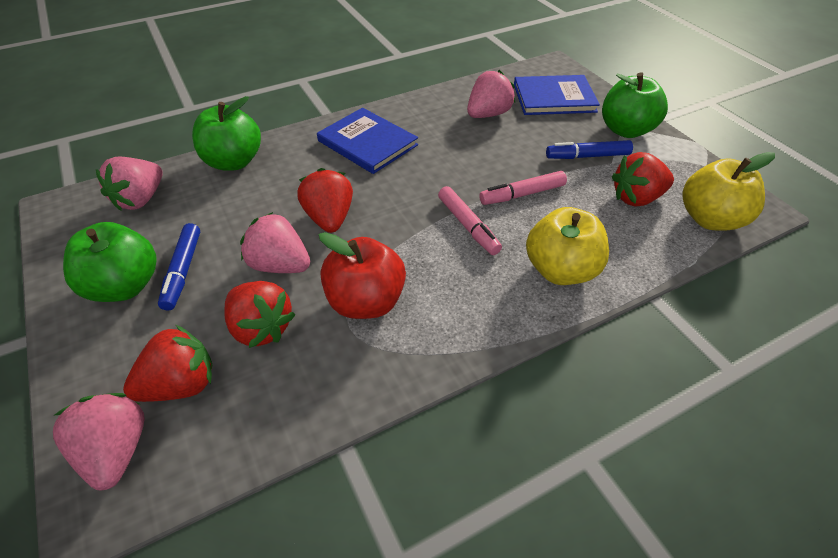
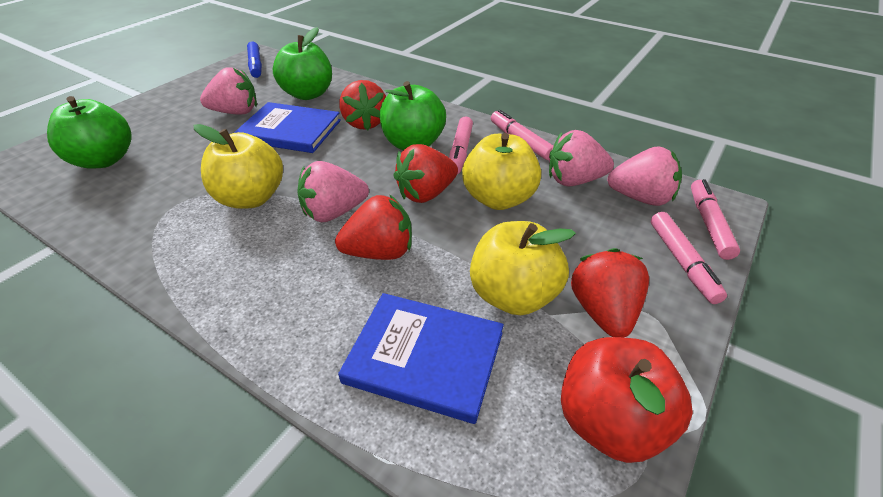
blue marker: [158,223,200,311] [546,140,633,159] = 2 -> [247,41,262,78] = 1
pink marker: [438,186,502,255] [479,171,567,205] = 2 -> [449,117,473,174] [491,110,553,160] [651,212,727,304] [691,179,740,260] = 4
yellow apple: [526,207,609,285] [682,152,775,231] = 2 -> [194,124,283,209] [462,133,541,210] [470,221,576,315] = 3

